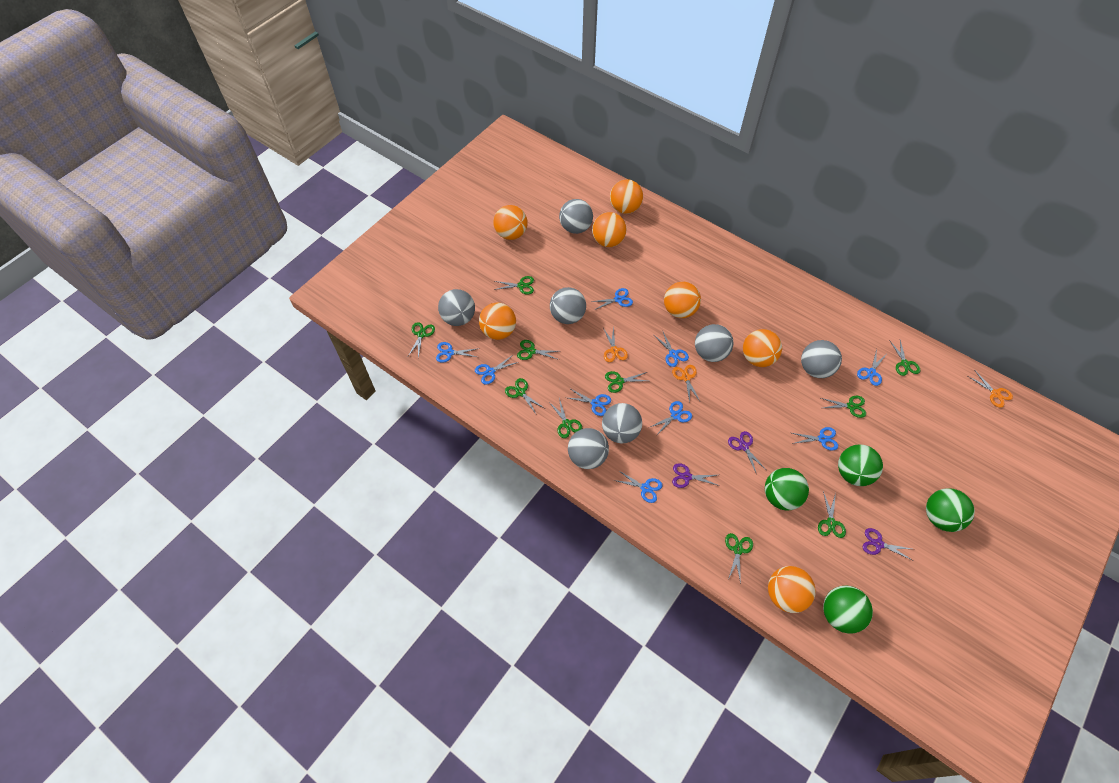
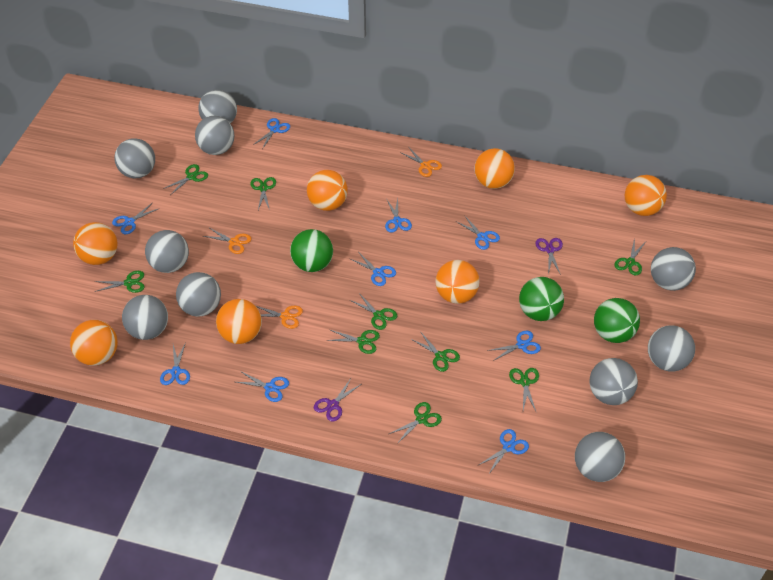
green ball: [765,468,809,510] [823,586,873,634] [838,444,883,486] [926,488,975,532] = 4 -> [290,229,333,272] [519,277,564,321] [594,298,640,343] = 3
green scissors: [408,322,435,358] [494,276,534,295] [505,378,544,414] [517,340,559,360] [549,398,582,438] [605,371,647,393] [725,533,753,584] [818,491,846,538] [821,396,866,418] [889,340,920,376] = 10 -> [94,271,145,293] [163,164,208,195] [250,177,276,210] [326,330,380,354] [350,293,397,330] [389,402,442,444] [411,333,460,372] [509,368,539,413] [615,238,645,275] = 9
grey ball: [438,289,475,326] [550,287,586,324] [559,199,593,234] [568,428,609,469] [602,403,642,443] [695,324,733,362] [801,340,842,378] = 7 -> [114,138,155,178] [122,295,168,340] [145,230,189,273] [176,272,221,317] [195,116,234,155] [198,89,237,124] [575,432,625,482] [590,358,638,405] [648,325,695,371] [651,247,696,291] = 10
purple scissors: [672,463,720,488] [728,431,765,475] [863,528,912,560] = 3 -> [314,378,361,422] [536,238,563,275] = 2

